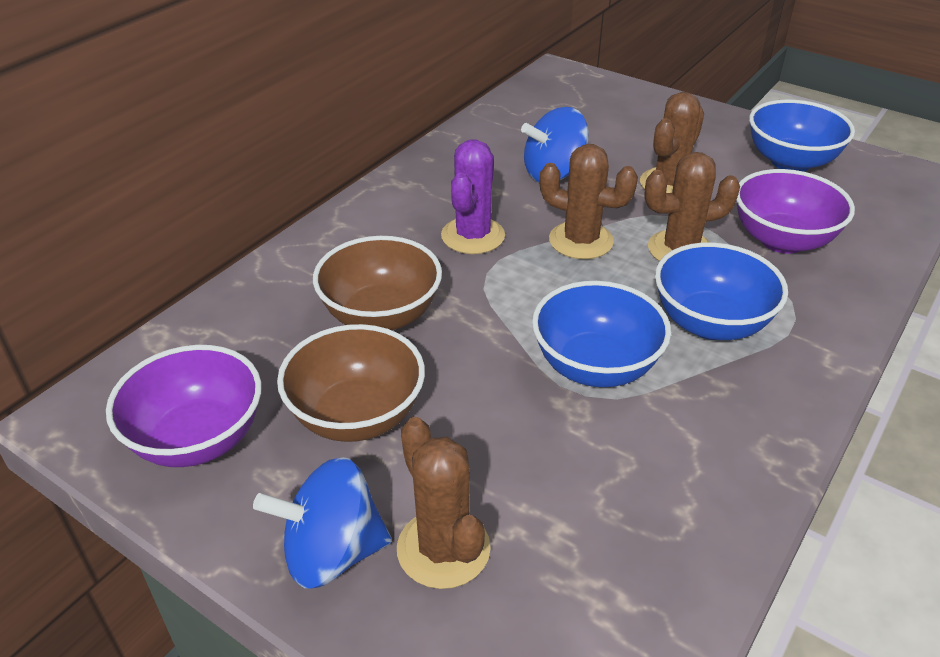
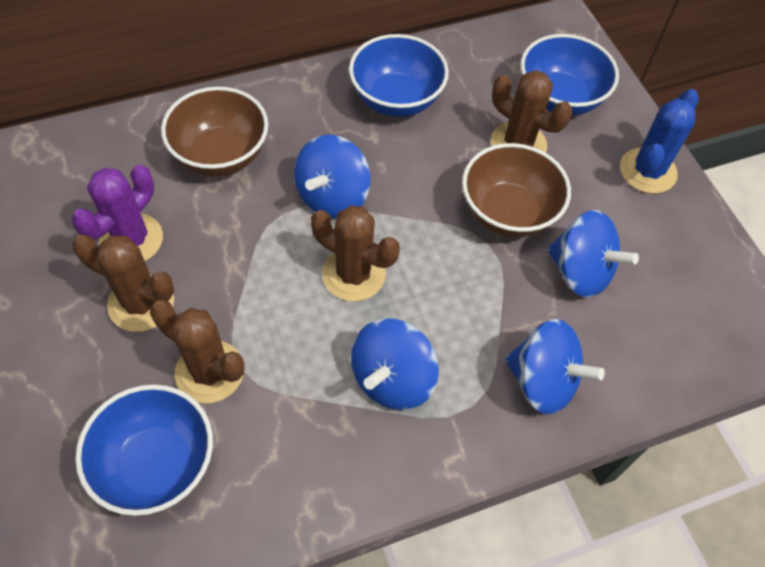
blue cactus: none = 0 -> [620,89,699,194] = 1
blue spinning top: [253,457,392,589] [521,107,589,182] = 2 -> [294,135,371,219] [351,318,439,410] [505,319,605,414] [547,210,639,298] = 4
purple bowl: [106,345,261,467] [736,169,855,254] = 2 -> none = 0

